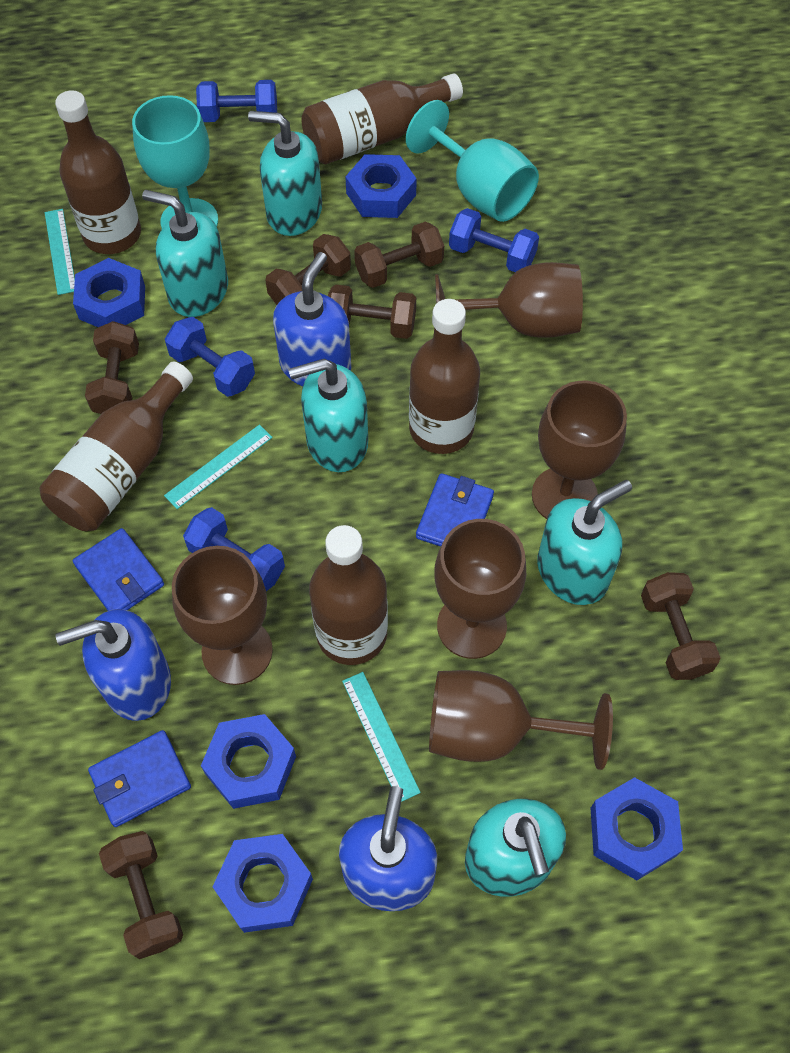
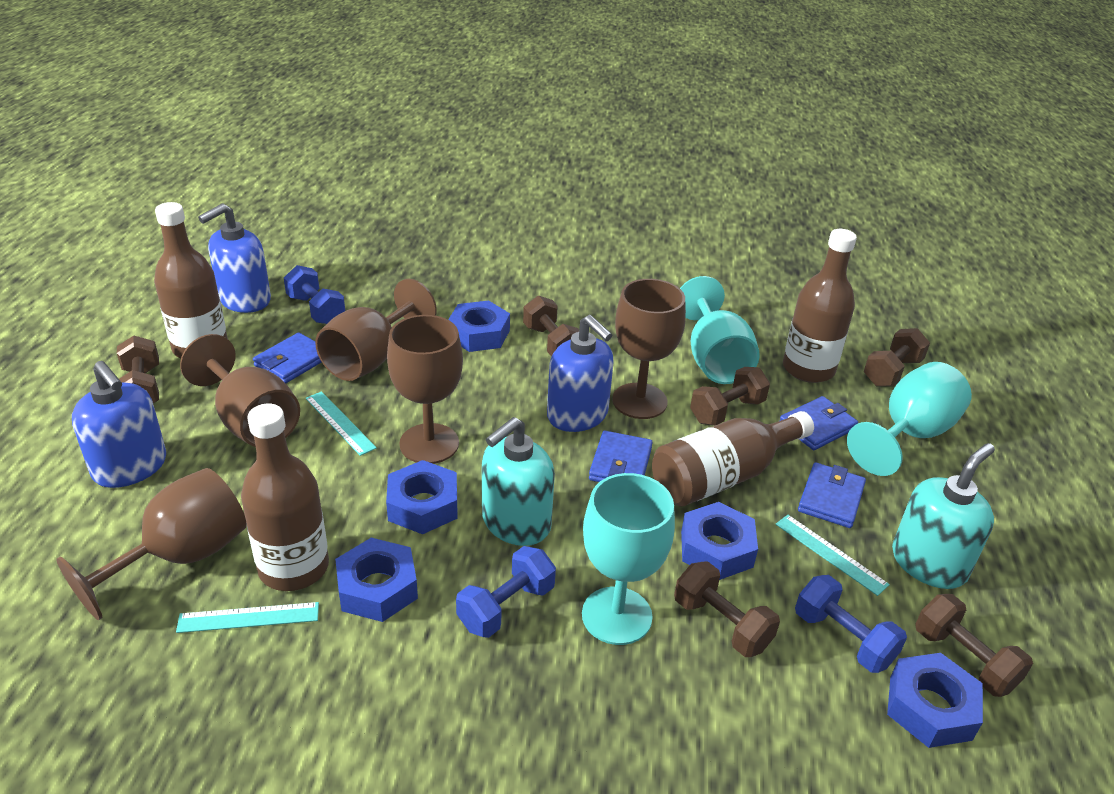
blue dumbbell: [165,317,255,397] [183,507,285,591] [196,80,277,122] [449,208,539,272] = 4 -> [284,265,345,324] [456,546,556,638] [795,575,907,673] = 3
blue wallet: [73,528,164,611] [88,730,191,827] [416,473,494,547] = 3 -> [253,333,322,383] [589,431,653,482] [780,396,858,450] [798,462,866,528] = 4
brown bottle: [39,362,193,531] [55,90,141,254] [302,73,463,164] [309,525,388,665] [409,299,480,454] = 5 -> [154,202,228,358] [241,404,329,591] [652,411,814,507] [783,229,857,383] = 4
turquoise goblet: [132,95,218,228] [406,100,539,222] = 2 -> [582,473,675,645] [680,276,760,384] [847,362,972,476] = 3
turquoise soap dispenser: [142,190,228,317] [248,111,322,236] [288,359,368,472] [465,799,566,897] [537,480,632,605] = 5 -> [482,417,555,546] [892,443,995,589] = 2

